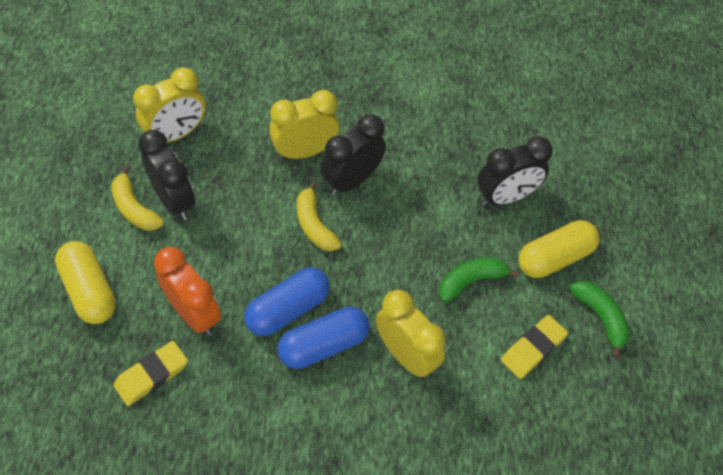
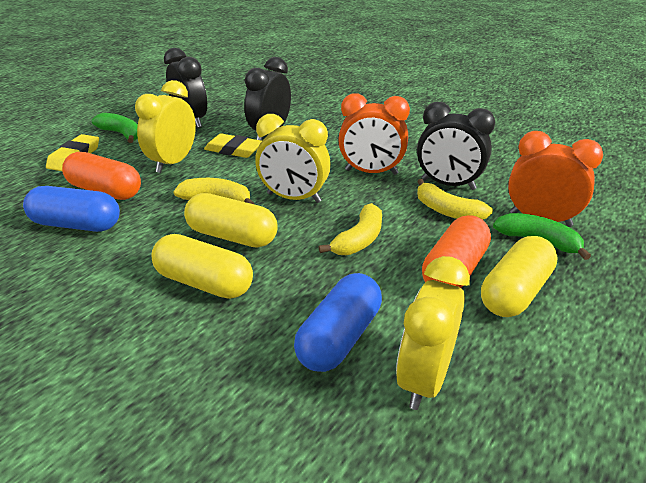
orange capsule: none = 0 -> [62,152,141,200] [422,215,491,288] = 2
orange clock: [154,247,221,335] = 1 -> [338,93,410,175] [508,131,603,227] = 2
yellow banana: [111,166,164,231] [297,181,342,251] = 2 -> [173,178,255,204] [319,203,382,255] [417,179,493,220] = 3
yellow capsule: [55,241,116,324] [518,220,600,278] = 2 -> [151,234,253,299] [184,193,277,248] [481,236,558,317] = 3

